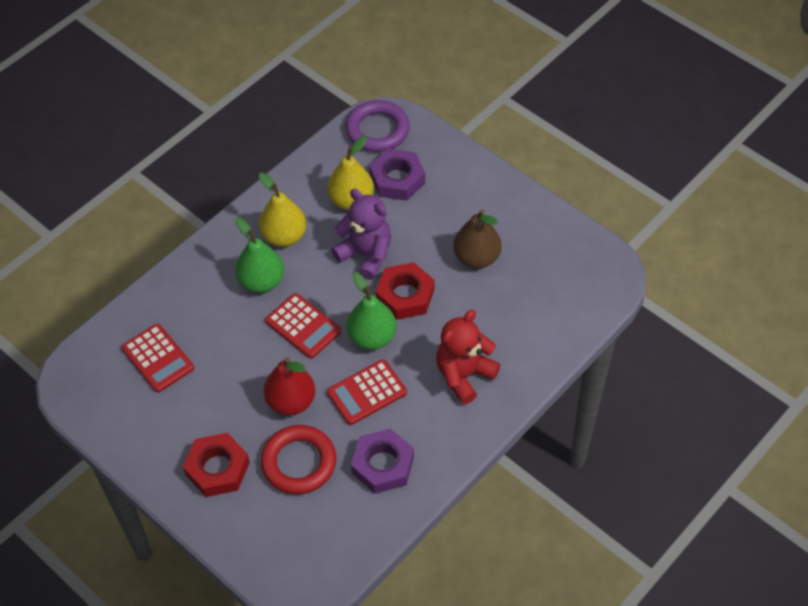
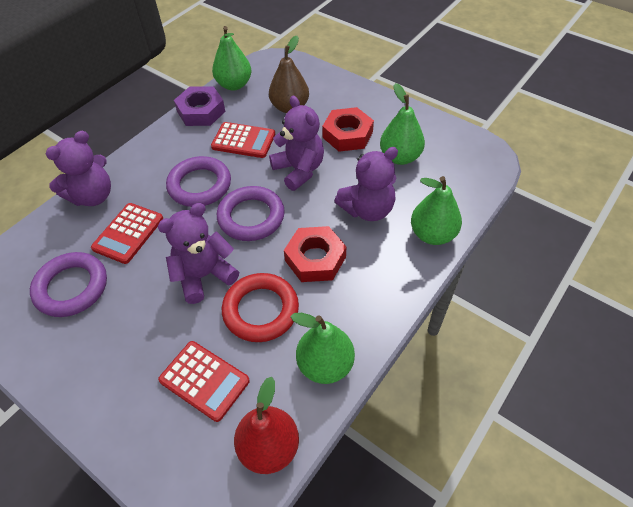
green pear: [235,218,284,293] [347,272,396,350] = 2 -> [212,26,251,90] [290,313,355,384] [380,83,425,165] [411,176,462,245] = 4
purple nut: [351,428,414,494] [369,149,425,201] = 2 -> [174,86,225,126] = 1
purple ring: [345,100,410,152] = 1 -> [30,252,107,317] [166,156,231,207] [217,186,285,241] = 3
purple teddy bear: [331,189,392,280] = 1 -> [46,131,111,206] [157,203,239,304] [269,96,324,191] [334,147,398,221] = 4
red teddy bear: [436,310,500,405] = 1 -> none = 0
yellow pear: [259,173,306,247] [327,136,374,210] = 2 -> none = 0

